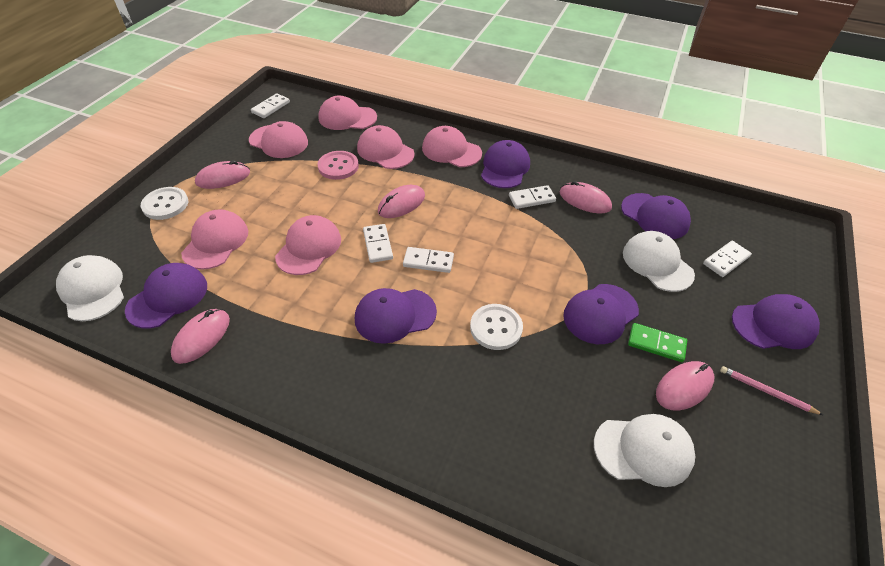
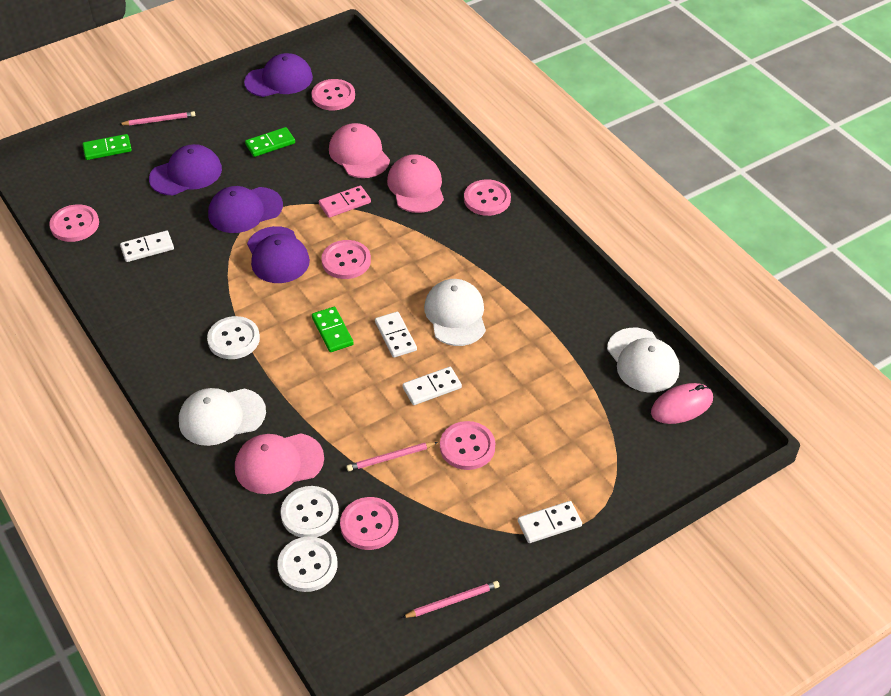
green domino: [628,323,687,362] = 1 -> [82,134,132,160] [245,127,295,157] [312,307,354,352] = 3
pink button: [317,151,359,180] = 1 -> [49,204,99,242] [311,79,355,110] [322,240,371,279] [340,497,398,550] [440,421,495,470] [464,179,511,216] = 6
pink cap: [181,209,248,270] [249,121,308,158] [275,215,341,275] [318,96,377,130] [357,125,415,169] [422,126,482,167] = 6 -> [235,433,324,494] [329,123,390,178] [387,154,444,213] = 3
pink domino: none = 0 -> [319,185,371,218] = 1
pink mouse: [171,309,230,364] [195,161,250,189] [378,185,425,218] [560,181,612,213] [656,361,714,410] = 5 -> [651,383,713,424] = 1
pink pencil: [720,366,823,415] = 1 -> [119,111,195,126] [346,442,438,471] [402,581,499,618] = 3
purple cap: [125,263,207,329] [355,288,437,344] [481,140,530,188] [563,284,639,344] [621,193,691,239] [732,294,820,349] = 6 -> [149,144,222,195] [208,186,283,233] [244,53,313,97] [247,226,310,283] = 4
white button: [141,187,188,220] [470,304,523,350] = 2 -> [207,316,260,359] [277,536,338,592] [281,486,339,538] = 3
white domino: [251,93,290,118] [363,224,393,263] [403,247,454,273] [509,185,556,209] [703,241,752,277] = 5 -> [120,231,174,262] [375,311,417,358] [402,367,462,405] [518,501,582,543] = 4

